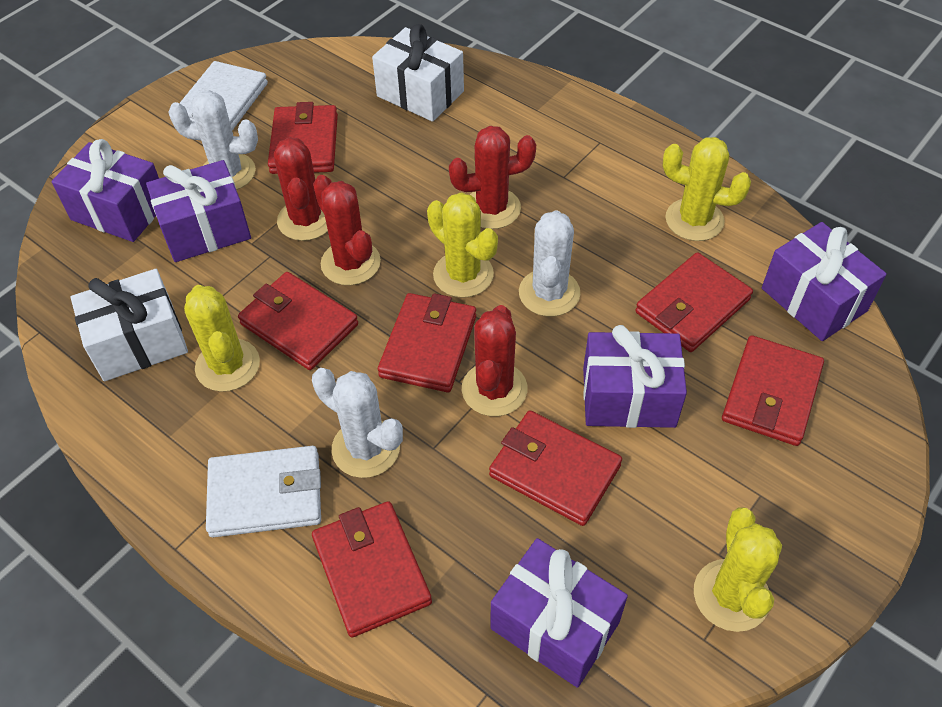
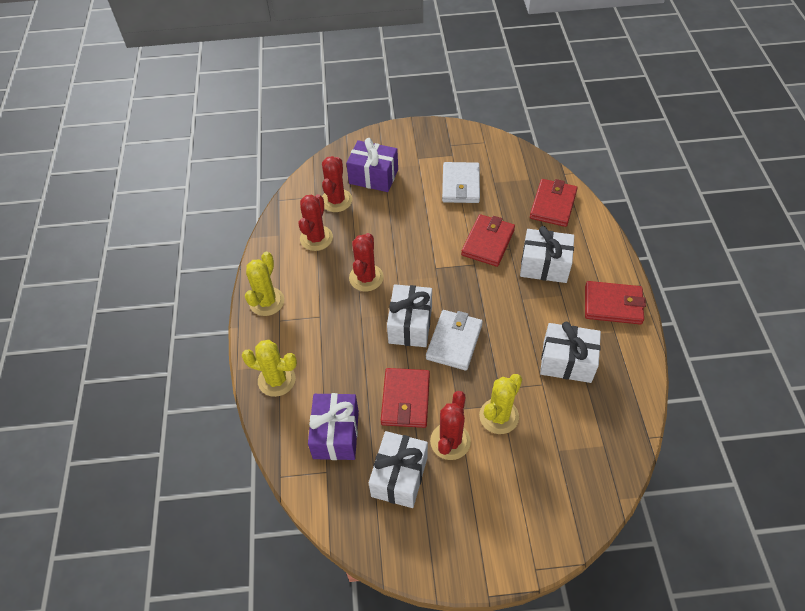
purple gift: [51,139,159,242] [146,160,251,262] [491,538,628,688] [583,325,687,428] [762,222,887,341] = 5 -> [308,393,359,460] [346,138,398,192] = 2
red wallet: [238,272,358,370] [268,102,338,174] [312,501,432,637] [378,293,476,392] [489,411,622,526] [635,252,753,352] [722,335,824,446] = 7 -> [381,368,430,428] [461,214,515,267] [530,179,578,227] [585,281,646,325] = 4
white cactus: [168,90,258,190] [312,368,403,478] [519,210,580,317] = 3 -> none = 0
white gift: [71,269,188,381] [372,24,464,122] = 2 -> [369,431,428,508] [387,284,432,347] [520,226,574,283] [540,322,601,383] = 4
yellow cactus: [184,285,260,392] [427,192,498,298] [663,137,751,241] [694,508,782,632] = 4 -> [242,340,297,397] [245,252,284,316] [479,374,522,434] = 3

